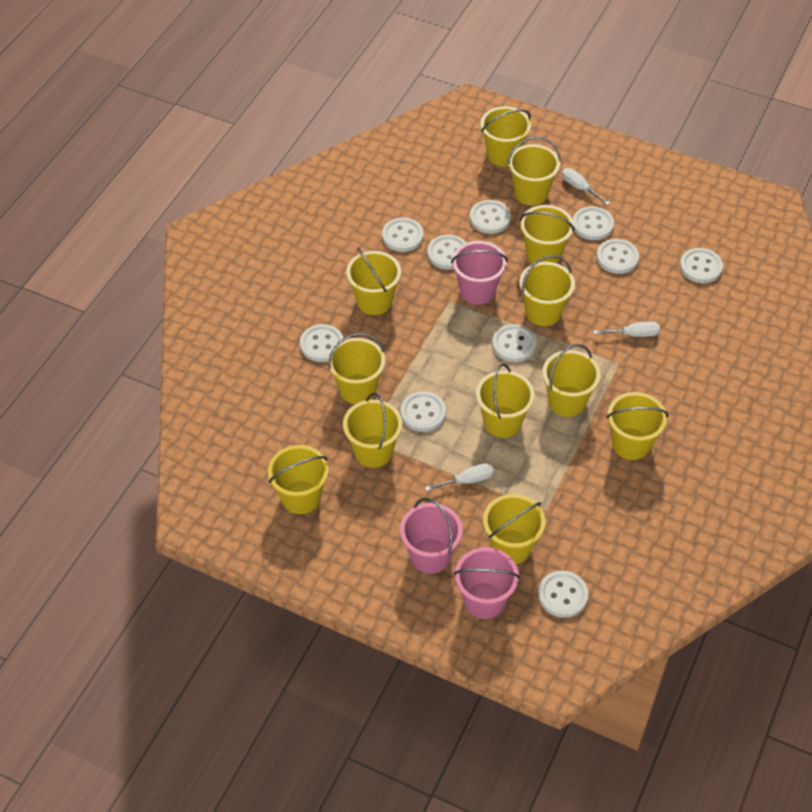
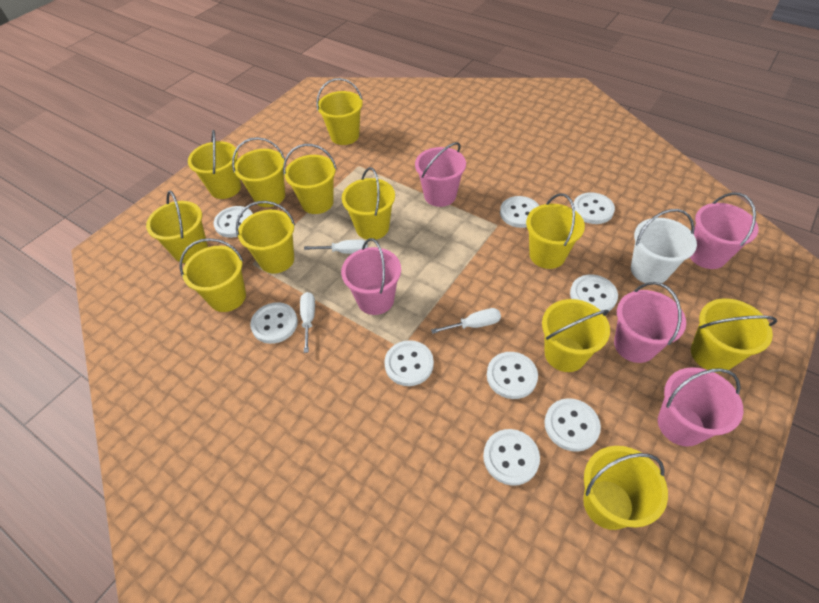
pink bucket: [400,498,463,574] [451,241,508,305] [453,547,520,619] = 3 -> [341,238,401,315] [415,142,466,207] [614,282,686,363] [658,367,743,447] [690,192,759,269] = 5
white bucket: none = 0 -> [631,209,697,283] = 1
white button: [300,324,343,362] [382,218,424,252] [401,391,446,432] [427,235,466,270] [470,200,511,234] [492,324,536,362] [538,571,588,618] [573,206,614,240] [596,239,639,274] [680,248,723,283] = 10 -> [213,206,253,238] [250,302,298,344] [384,340,434,386] [483,429,540,486] [487,352,538,399] [500,196,539,228] [544,398,601,452] [570,275,618,311] [573,192,615,224] = 9

